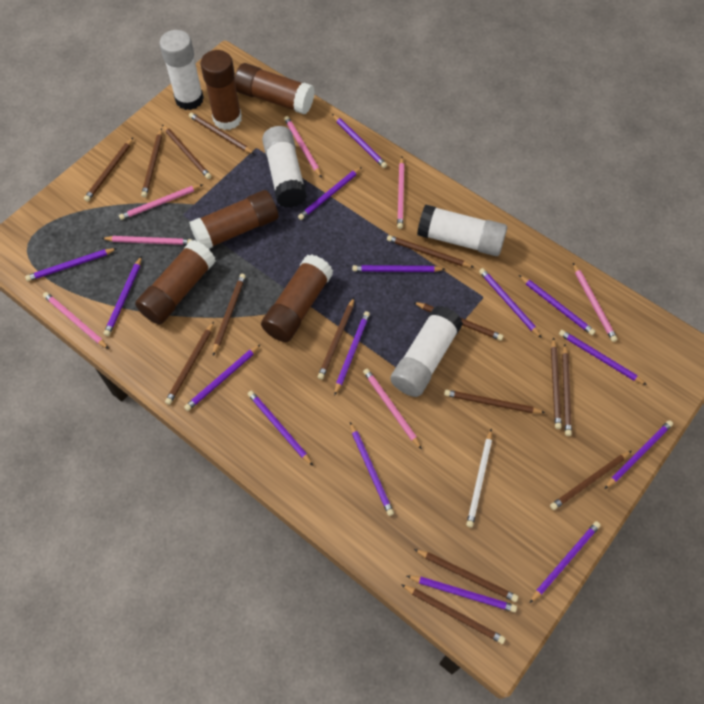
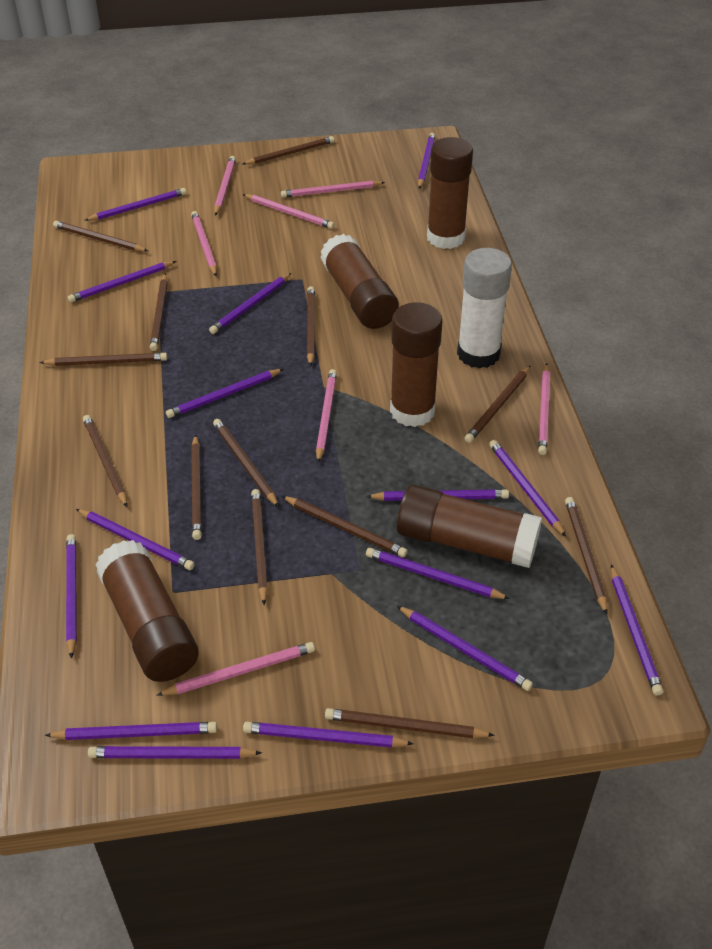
brown pencil: [84,138,133,202] [141,128,162,197] [162,124,211,179] [165,322,214,405] [189,113,254,154] [213,274,246,355] [318,298,354,379] [387,235,473,267] [401,584,505,644] [413,302,503,341] [414,549,518,602] [444,390,546,413] [550,451,632,510] [551,337,562,429] [562,345,572,436] = 15 -> [39,353,167,366] [53,221,148,251] [83,415,127,507] [150,273,168,351] [191,434,202,540] [213,419,279,507] [243,136,335,165] [251,489,268,605] [282,496,408,557] [307,286,315,366] [325,708,495,738] [464,365,531,443] [565,497,608,615] = 13
white glue stick: [160,30,204,110] [262,126,307,208] [390,306,463,397] [417,205,507,256] = 4 -> [457,248,512,369] = 1
white pencil: [466,429,492,527] = 1 -> none = 0

